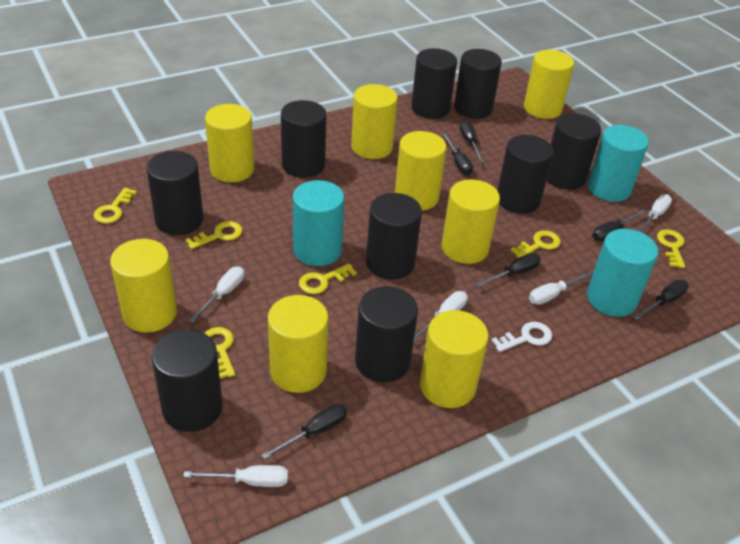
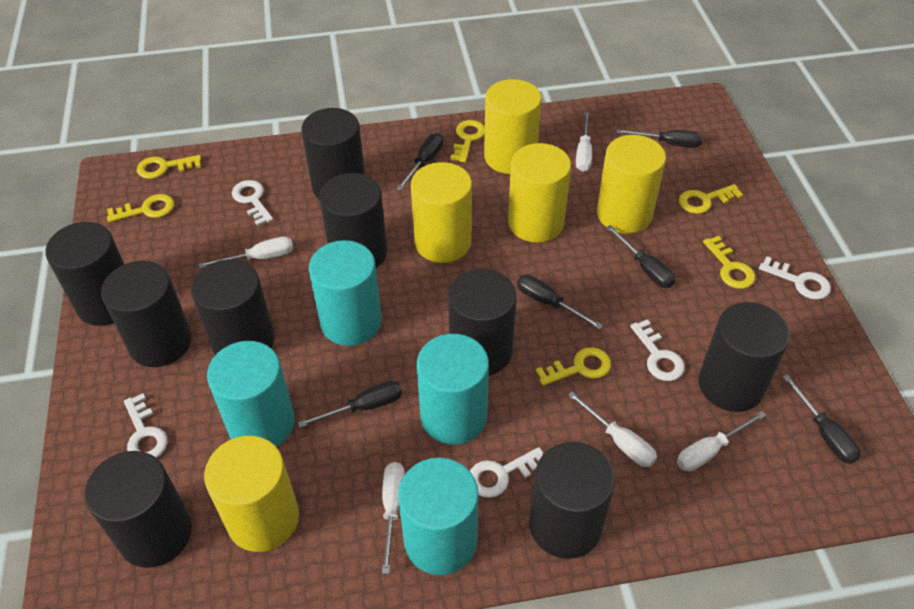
turquoise cylinder: [293,180,344,266] [587,229,658,317] [588,125,649,202] = 3 -> [207,341,295,447] [309,240,382,346] [398,457,479,575] [417,334,489,445] = 4
white key: [491,322,552,352] = 1 -> [124,393,167,458] [232,180,273,226] [470,447,543,498] [630,319,685,381] [759,256,831,300] = 5
yellow cylinder: [110,239,177,333] [205,104,254,182] [268,295,328,393] [351,84,398,159] [395,131,447,211] [420,310,489,408] [441,179,500,264] [524,50,574,119] = 8 -> [204,436,299,552] [411,162,472,263] [484,79,542,174] [508,143,571,243] [597,135,666,234] = 5

